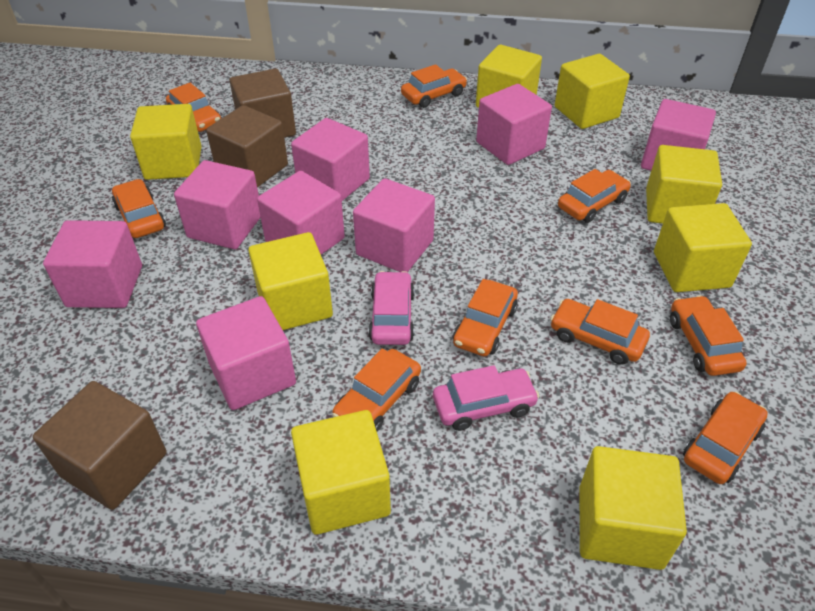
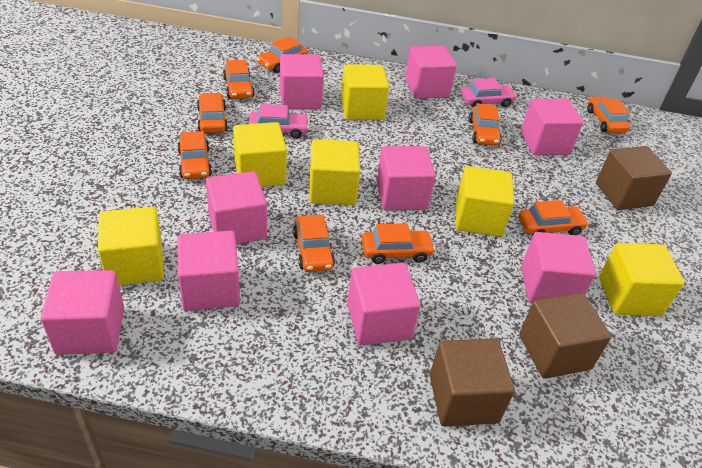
pink cube: [43,220,142,308] [174,160,261,249] [196,296,296,410] [257,171,345,255] [291,118,370,201] [353,178,435,272] [476,84,552,165] [641,99,716,171] = 8 -> [41,270,124,355] [177,231,240,311] [206,171,267,244] [280,54,324,109] [347,263,421,346] [376,146,436,210] [405,46,457,99] [521,99,583,155] [521,232,596,303] = 9
yellow cube: [130,104,202,180] [248,232,333,330] [291,410,391,535] [476,45,542,108] [555,54,630,129] [579,446,687,570] [646,145,722,224] [654,203,752,292] = 8 -> [98,207,164,285] [233,122,287,187] [309,139,360,205] [341,64,389,120] [456,166,514,237] [599,243,685,316] = 6

